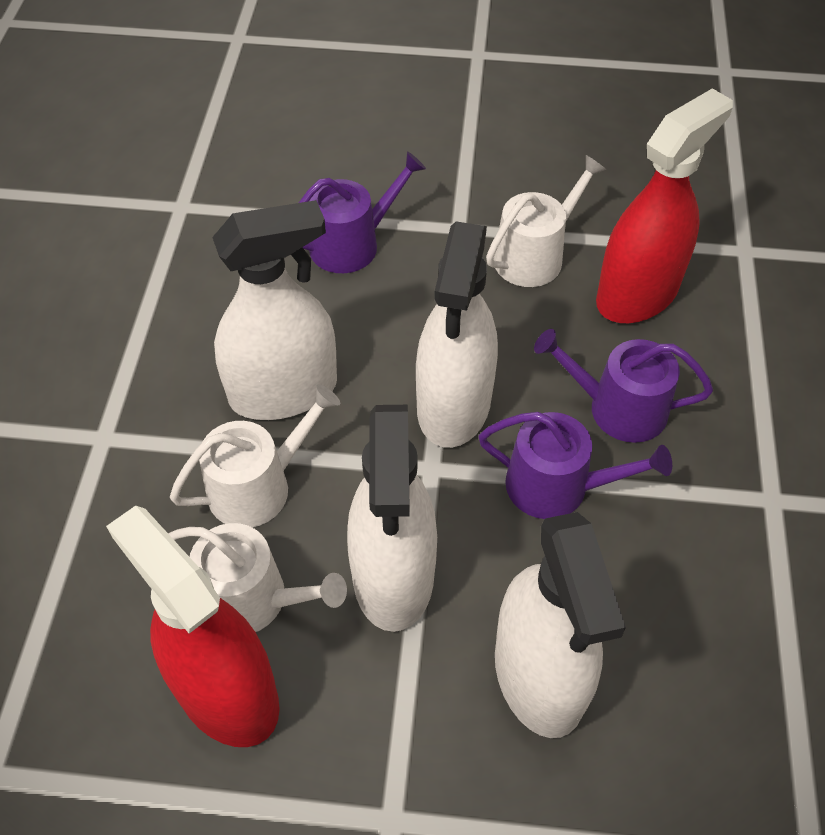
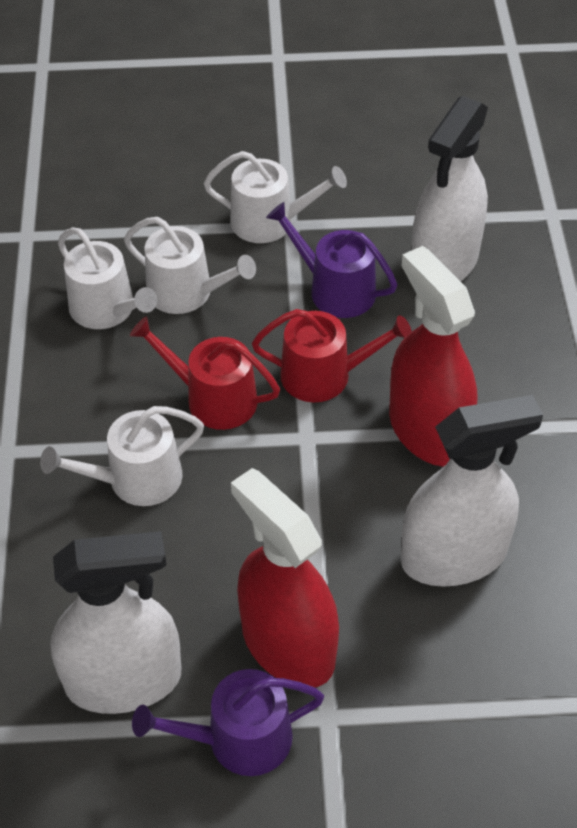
purple watering can: [299,151,426,273] [478,412,672,519] [534,329,713,443] = 3 -> [132,669,324,776] [266,202,397,318] = 2
red watering can: none = 0 -> [130,317,280,430] [252,309,412,402] = 2
white spray bottle: [212,200,337,420] [347,405,437,632] [416,221,498,448] [495,512,626,738] = 4 -> [50,531,181,714] [401,395,543,587] [411,96,488,282] = 3
white watering can: [168,523,347,632] [170,384,340,527] [486,155,606,287] = 3 -> [40,406,204,506] [58,227,157,329] [124,217,256,314] [204,151,347,243] = 4

